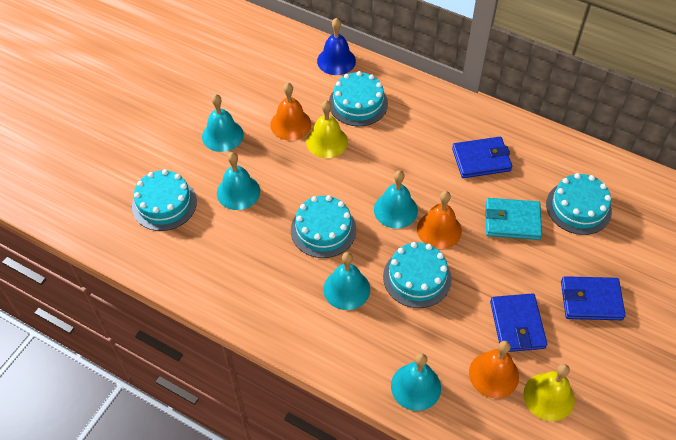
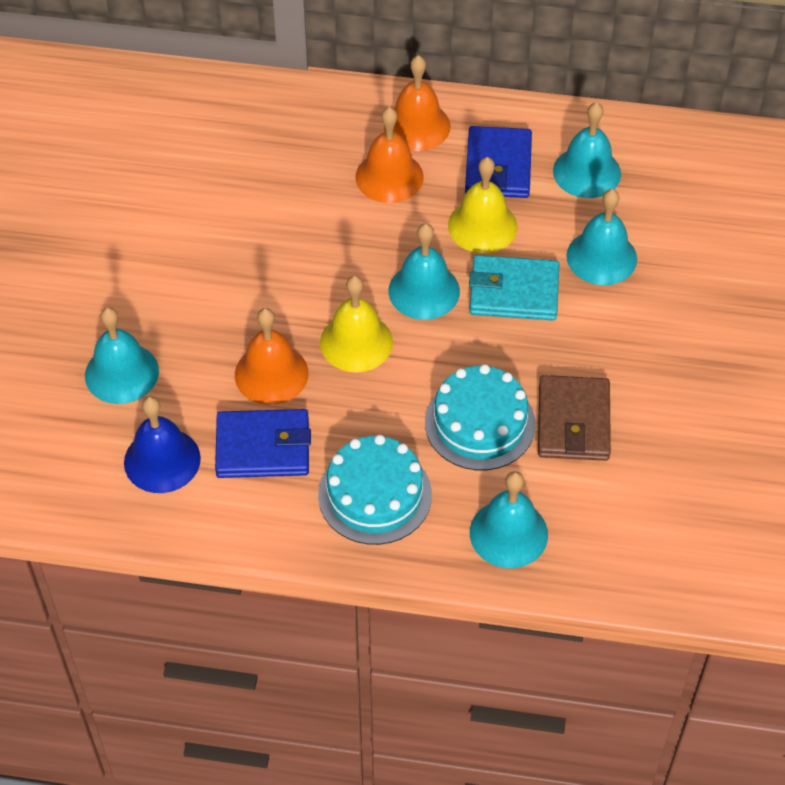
blue wallet: [452,137,512,178] [490,293,547,352] [561,276,626,320] = 3 -> [215,409,311,478] [465,126,532,198] = 2
brown wallet: none = 0 -> [538,375,611,461] = 1
turquoise cake: [132,169,197,231] [291,195,356,258] [329,71,388,126] [383,242,452,308] [546,173,612,235] = 5 -> [318,435,432,545] [425,364,535,470] = 2

